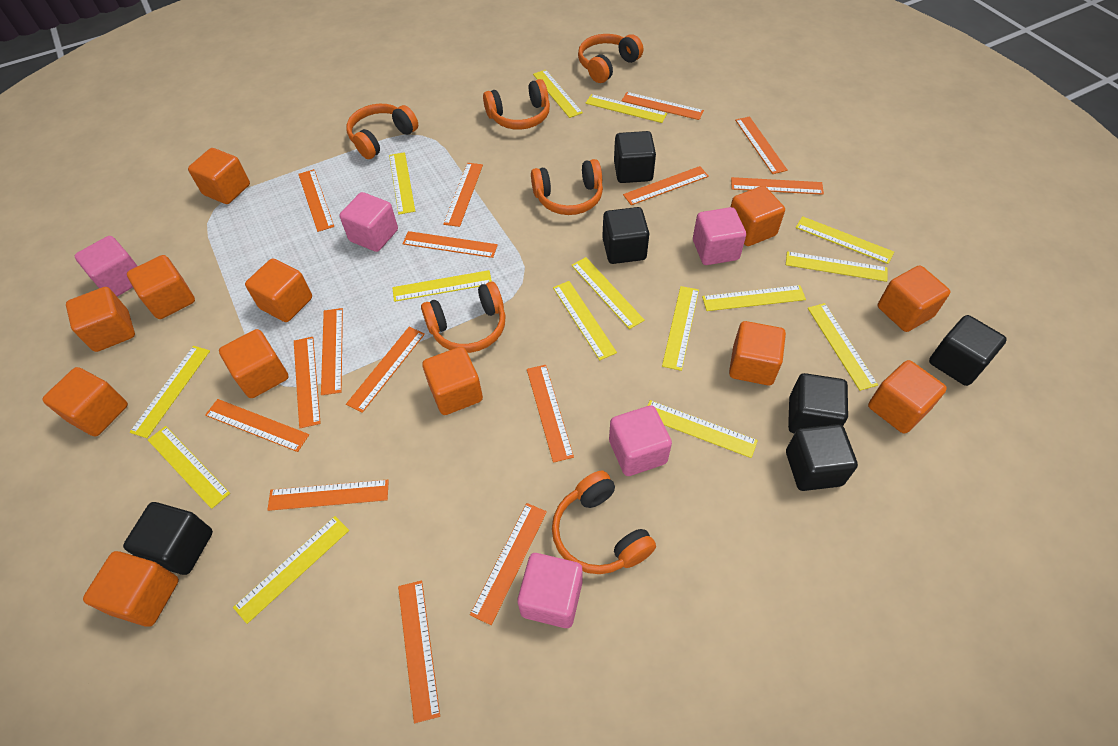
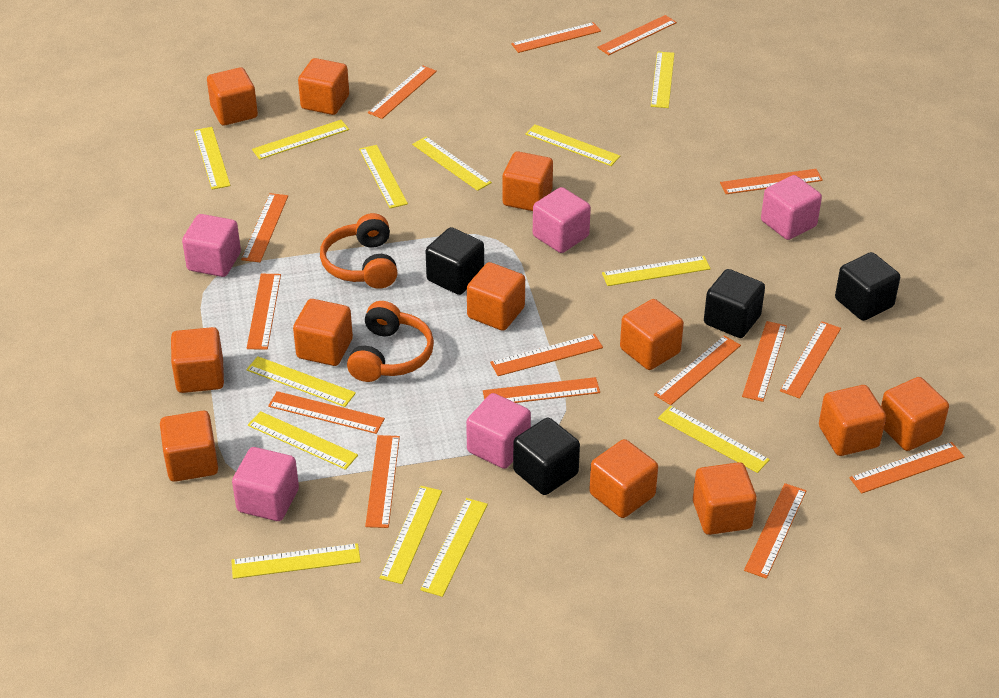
black cube: [123,502,213,575] [602,207,649,264] [614,131,656,183] [786,424,858,491] [788,373,848,434] [929,315,1007,386] = 6 -> [426,227,484,295] [513,418,580,495] [704,269,765,338] [835,252,900,321] = 4
orange headphones: [346,104,418,159] [421,282,506,353] [483,79,550,130] [531,159,603,215] [552,471,656,574] [578,34,643,83] = 6 -> [320,213,398,289] [347,301,434,382] = 2
yellow ruler: [130,346,210,438] [148,426,230,509] [233,516,349,624] [389,152,415,215] [392,270,492,302] [533,70,583,118] [553,281,617,360] [571,257,645,329] [585,94,667,123] [647,400,758,458] [662,286,699,371] [702,285,806,311] [786,251,887,282] [796,216,894,264] [808,303,878,391] = 15 -> [194,127,230,190] [231,543,361,579] [246,356,356,407] [248,411,358,470] [252,120,349,160] [359,145,408,208] [380,486,442,584] [412,136,492,191] [420,498,488,597] [526,124,620,166] [602,256,711,286] [651,51,675,108] [658,406,770,473] = 13

